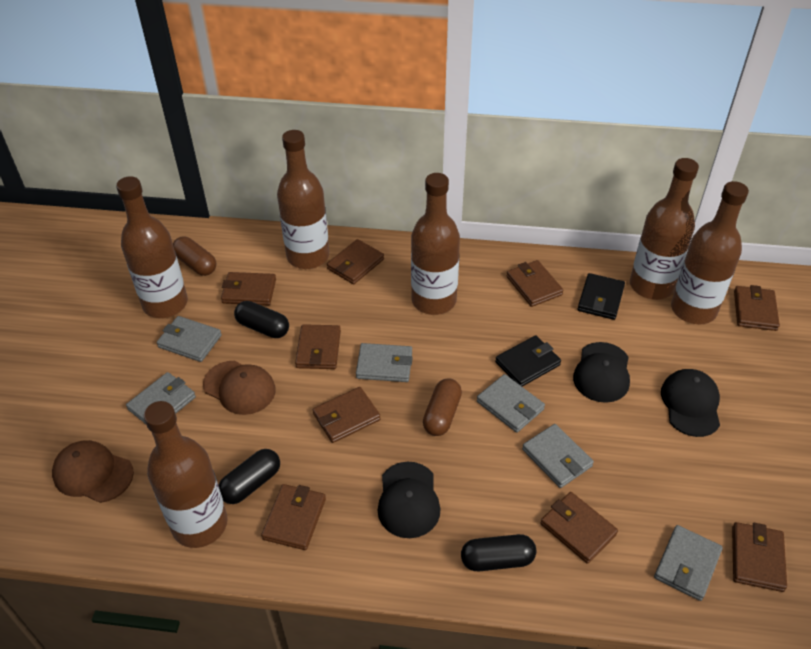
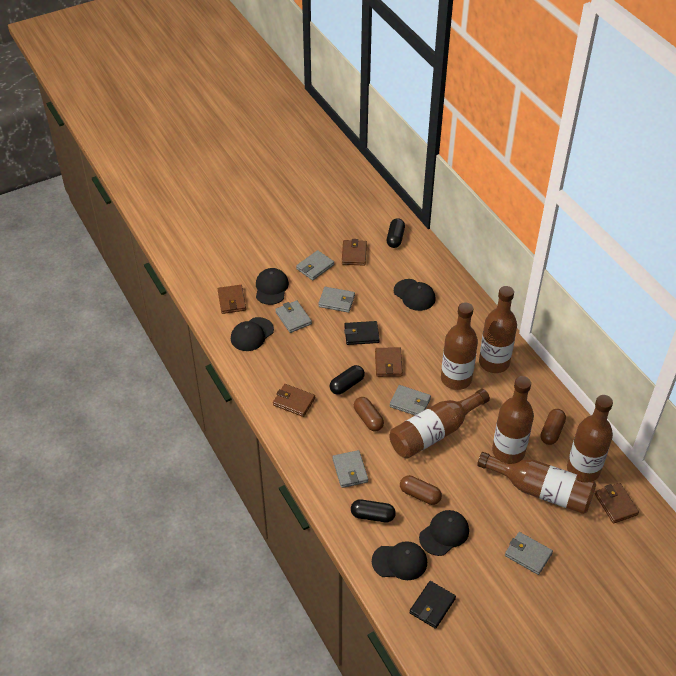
black cap: [378,461,441,538] [573,342,630,403] [661,369,720,437] = 3 -> [231,317,274,351] [256,268,289,305] [372,541,427,580] [394,279,436,311] [419,510,469,556] = 5
brown cap: [52,440,134,503] [203,361,276,415] = 2 -> none = 0
brown capsule: [173,237,216,276] [423,378,462,436] = 2 -> [354,397,384,431] [400,475,442,505] [541,409,566,445] = 3
brown wallet: [221,272,276,305] [261,484,326,550] [295,324,341,369] [313,387,381,443] [327,239,384,284] [506,260,564,307] [540,492,618,564] [732,522,787,592] [734,285,780,331] = 9 -> [218,285,246,314] [273,384,315,417] [342,239,367,266] [375,348,403,377] [595,483,639,524] = 5

